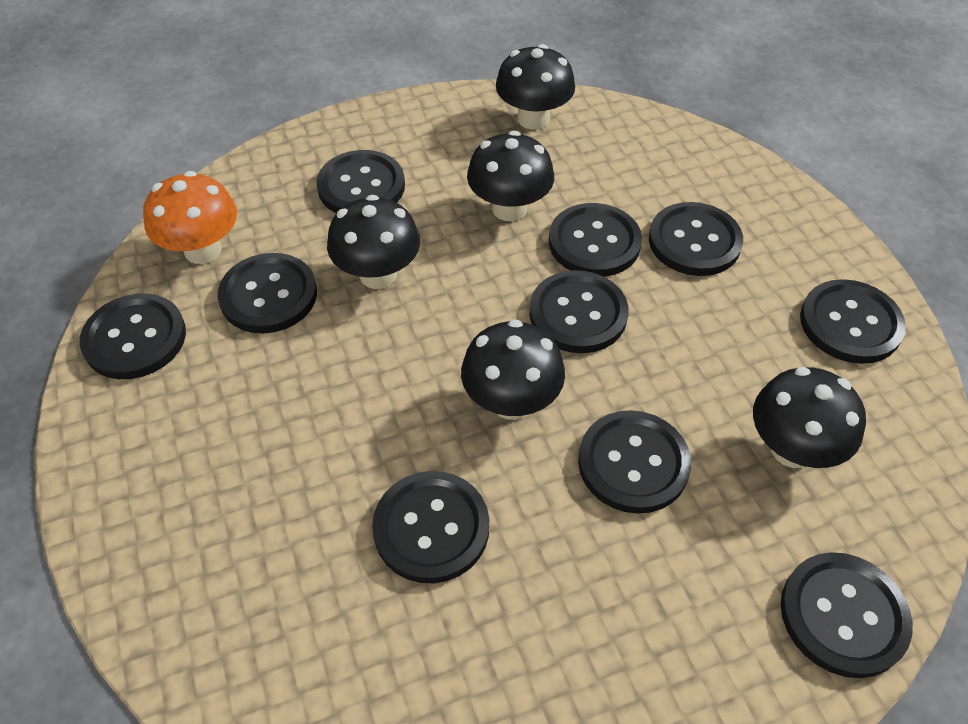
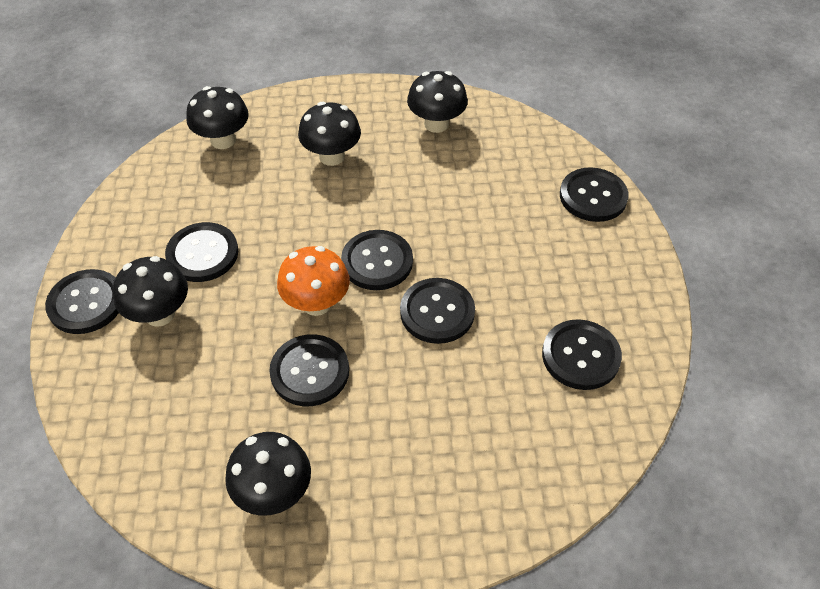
black button: [80,294,186,379] [218,253,317,333] [316,150,405,213] [372,471,489,583] [529,270,628,353] [549,203,642,277] [578,410,691,514] [649,202,743,276] [781,552,913,678] [800,279,906,364] = 10 -> [45,269,119,334] [165,222,238,282] [269,334,349,406] [341,230,413,290] [400,278,475,344] [542,319,622,390] [560,167,629,222] = 7

